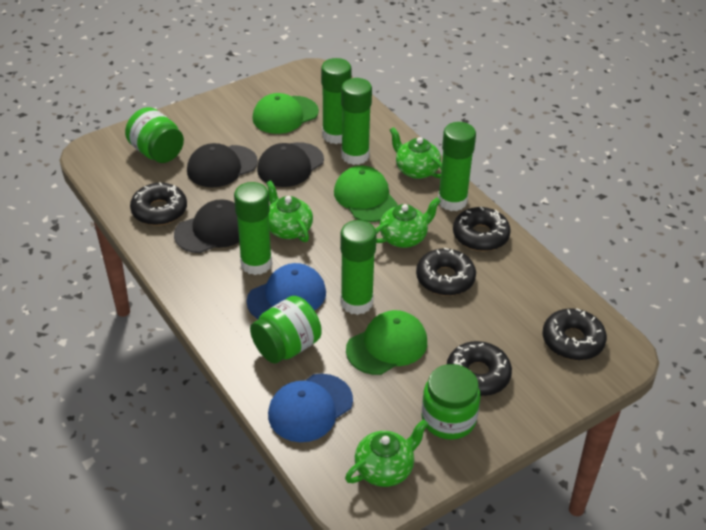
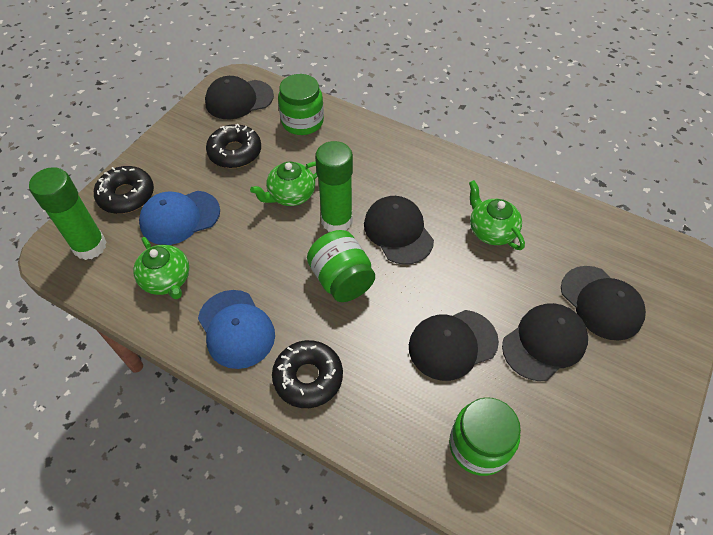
black cap: [174,199,239,253] [187,143,258,187] [257,142,324,187] = 3 -> [205,76,274,119] [364,196,434,265] [409,310,499,381] [502,303,588,381] [561,266,646,341] = 5
black donut: [130,182,187,226] [416,248,476,296] [447,341,512,396] [453,207,511,251] [543,308,607,360] = 5 -> [94,166,154,214] [206,124,261,168] [272,340,343,408] = 3
green cap: [252,93,319,134] [334,166,398,222] [346,310,427,375] = 3 -> none = 0
green glue stick: [234,182,272,275] [321,58,352,144] [340,220,377,315] [341,78,372,165] [438,122,476,211] = 5 -> [29,167,107,260] [315,141,353,232] = 2
green teapot: [266,180,313,242] [345,419,428,487] [376,198,441,248] [390,127,442,179] = 4 -> [133,237,189,299] [250,161,318,206] [469,180,525,250] = 3

